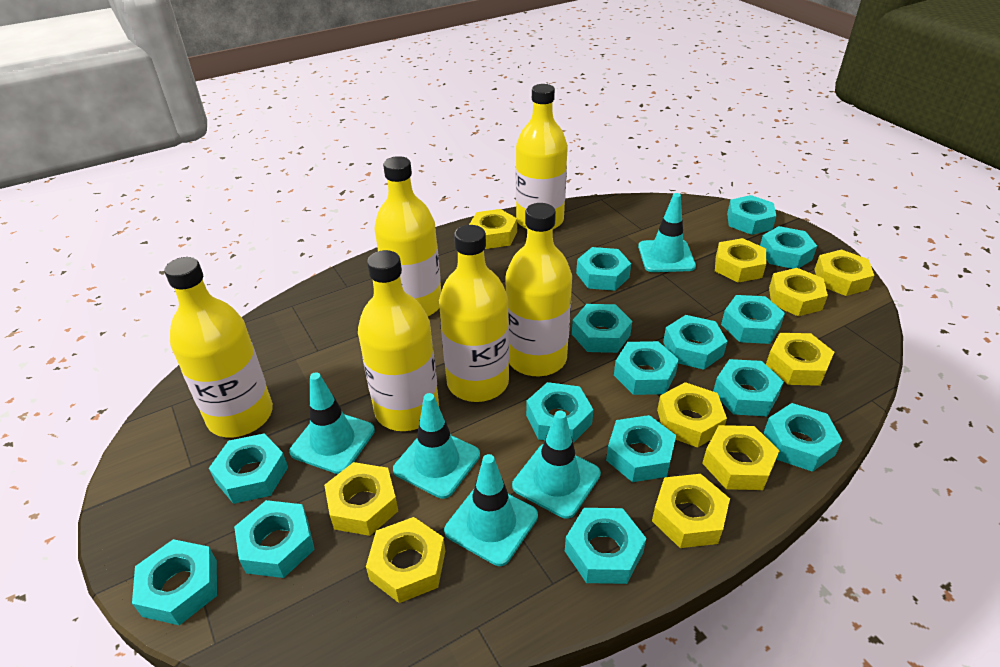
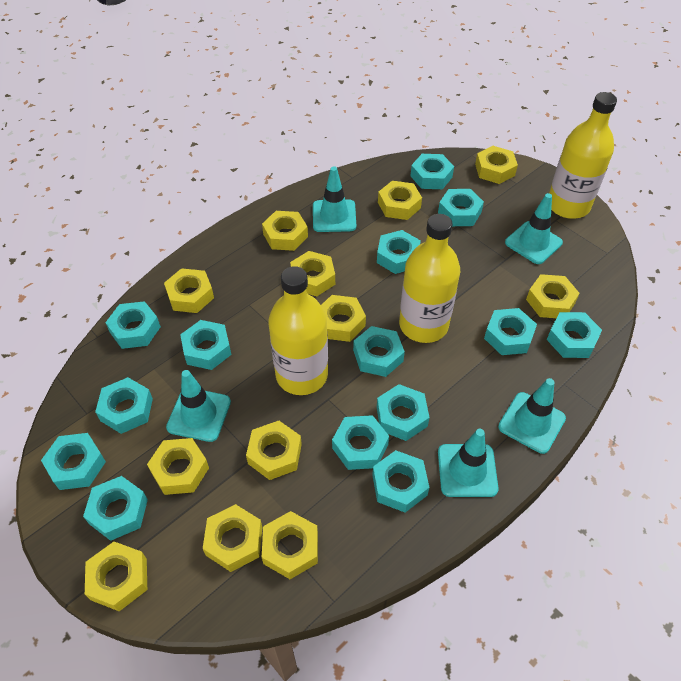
turquoise nut: [132,539,217,625] [209,433,288,504] [234,500,315,578] [526,382,594,443] [565,508,646,584] [572,304,632,353] [576,247,631,291] [606,415,676,482] [614,341,679,395] [663,315,727,370] [713,359,784,416] [721,295,785,344] [727,195,776,235] [760,226,817,269] [764,403,842,472] = 15 -> [41,433,106,490] [83,476,148,541] [95,377,153,434] [105,301,161,349] [180,320,231,370] [332,415,389,470] [353,326,405,377] [372,450,429,513] [377,230,421,274] [377,384,430,441] [410,154,454,189] [438,189,484,226] [484,308,537,355] [547,312,602,358] = 14
yellow bottle: [164,257,273,438] [358,250,439,431] [374,156,441,316] [439,225,509,402] [506,203,572,376] [516,84,568,229] = 6 -> [268,266,328,395] [399,214,460,343] [549,92,617,219] = 3
yellow nut: [324,462,398,536] [366,517,445,603] [469,209,517,249] [652,474,730,548] [657,382,727,448] [702,425,780,490] [715,238,766,283] [766,333,834,386] [769,268,828,316] [814,249,875,296] = 10 -> [85,542,147,611] [147,438,209,495] [164,268,214,313] [203,504,262,572] [246,421,302,480] [262,211,308,251] [262,511,318,579] [290,251,335,296] [321,295,366,342] [378,181,422,220] [475,146,518,184] [526,274,580,318] = 12

